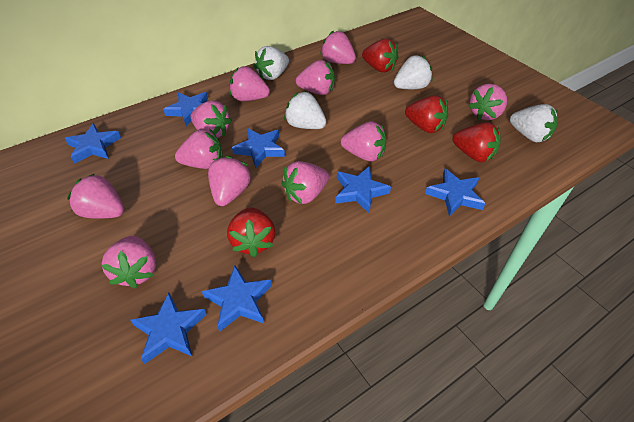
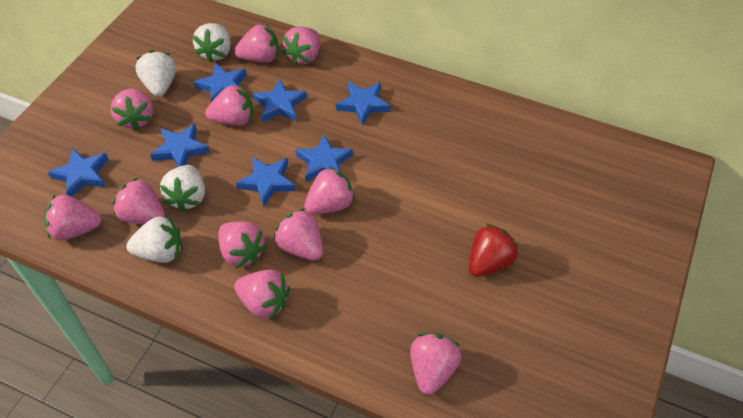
red strawberry: [227,208,275,257] [362,39,398,72] [405,95,448,133] [453,122,501,162] = 4 -> [469,224,518,277] = 1

